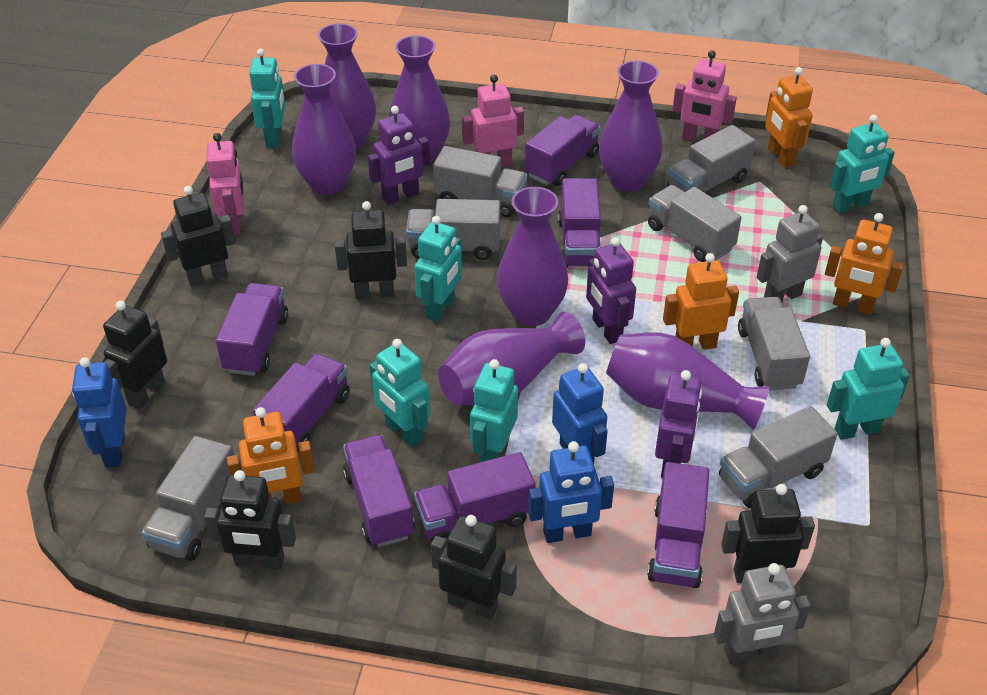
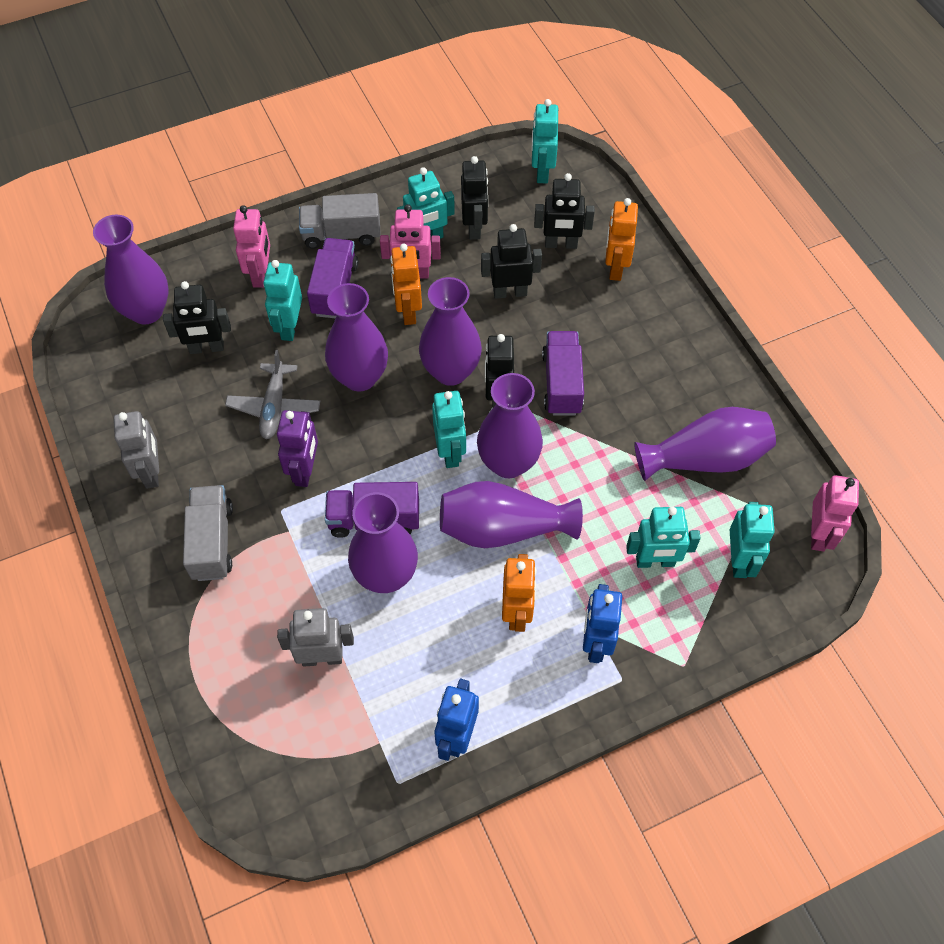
black robot: [103,301,167,409] [161,186,236,287] [204,470,296,570] [335,201,407,299] [431,515,517,620] [721,484,815,583] = 6 -> [163,281,231,354] [461,156,488,240] [481,224,542,299] [485,334,514,409] [534,173,595,249] = 5
blue robot: [72,357,126,467] [528,441,614,543] [552,363,608,464] = 3 -> [434,679,479,761] [583,584,622,663] = 2
grey plane: none = 0 -> [225,350,320,439] = 1
grey truck: [142,436,234,561] [406,199,500,260] [433,146,527,217] [648,185,742,262] [667,125,756,192] [719,406,837,508] [738,297,810,390] = 7 -> [183,485,233,581] [299,193,381,249] = 2
orange robot: [226,407,315,504] [663,253,739,350] [765,67,813,168] [825,213,904,314] = 4 -> [390,243,422,325] [502,554,537,632] [605,198,638,281] = 3
purple robot: [368,106,430,205] [586,237,636,344] [655,370,702,478] = 3 -> [277,410,318,487] = 1
purple truck: [216,283,288,376] [253,354,350,452] [343,435,415,547] [414,452,536,542] [525,115,600,186] [558,178,601,267] [647,462,709,588] = 7 -> [307,238,358,318] [325,482,419,538] [542,331,584,416] = 3

